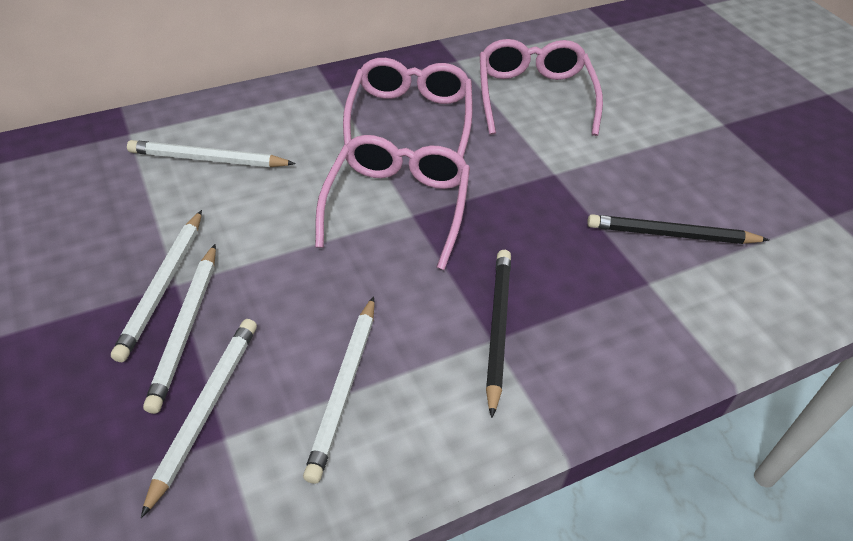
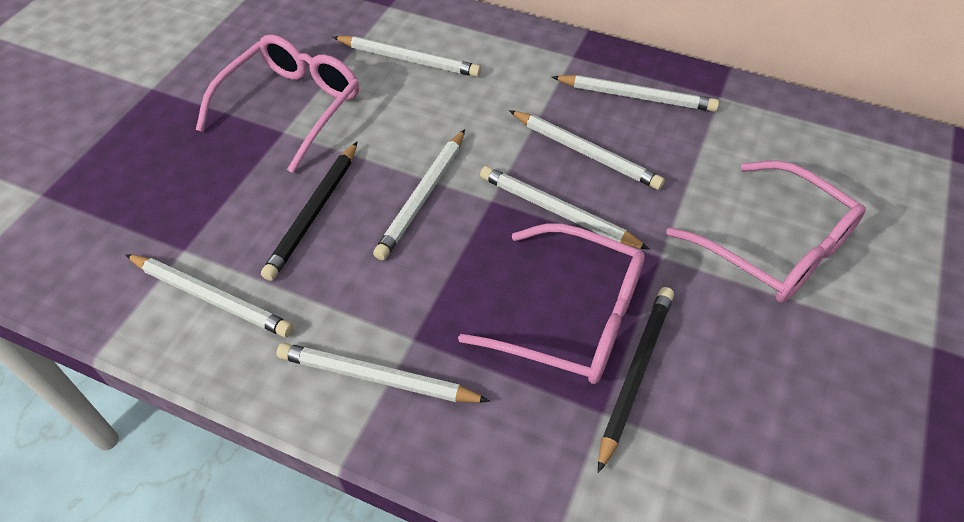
white pencil: [111,210,202,362] [127,140,296,167] [141,319,257,518] [143,244,216,414] [303,296,375,484] = 5 -> [125,254,293,338] [277,343,490,403] [333,36,481,77] [373,129,465,260] [480,166,650,250] [509,110,665,190] [552,75,719,112] = 7

